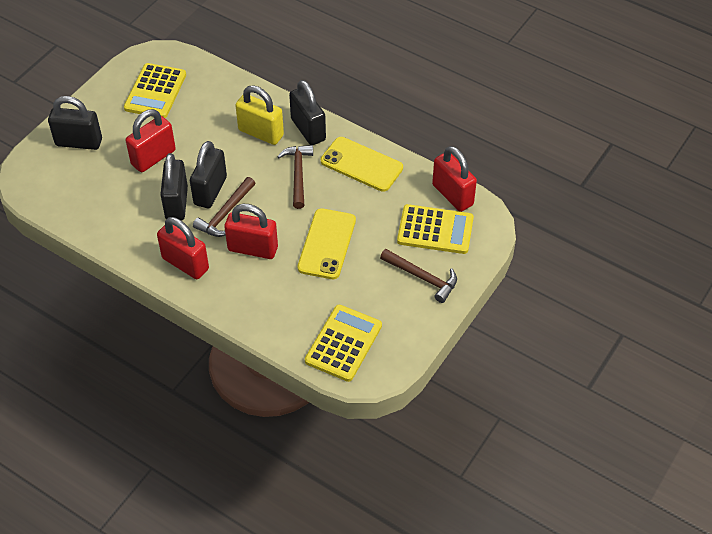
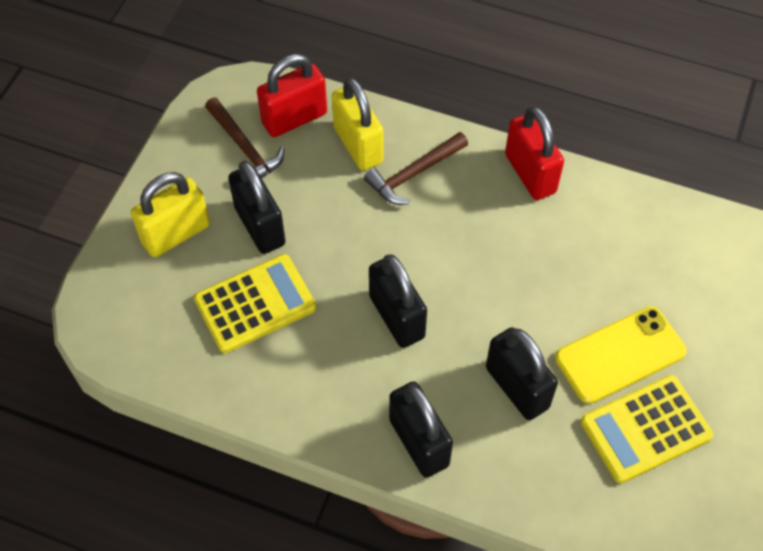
brown hammer: [193,177,255,237] [277,145,313,209] [380,249,457,303] = 3 -> [205,97,284,178] [364,132,468,205] = 2
red padlock: [126,109,176,172] [157,217,209,279] [224,204,278,259] [432,146,477,212] = 4 -> [257,54,327,137] [505,106,564,200] = 2
yellow calculator: [124,63,186,118] [305,305,382,382] [397,204,474,254] = 3 -> [194,254,316,353] [581,375,713,483] = 2
yellow padlock: [235,85,284,145] = 1 -> [131,172,210,257] [332,77,384,171] = 2
yellow phone: [298,208,356,279] [321,137,403,192] = 2 -> [555,306,687,404] = 1

